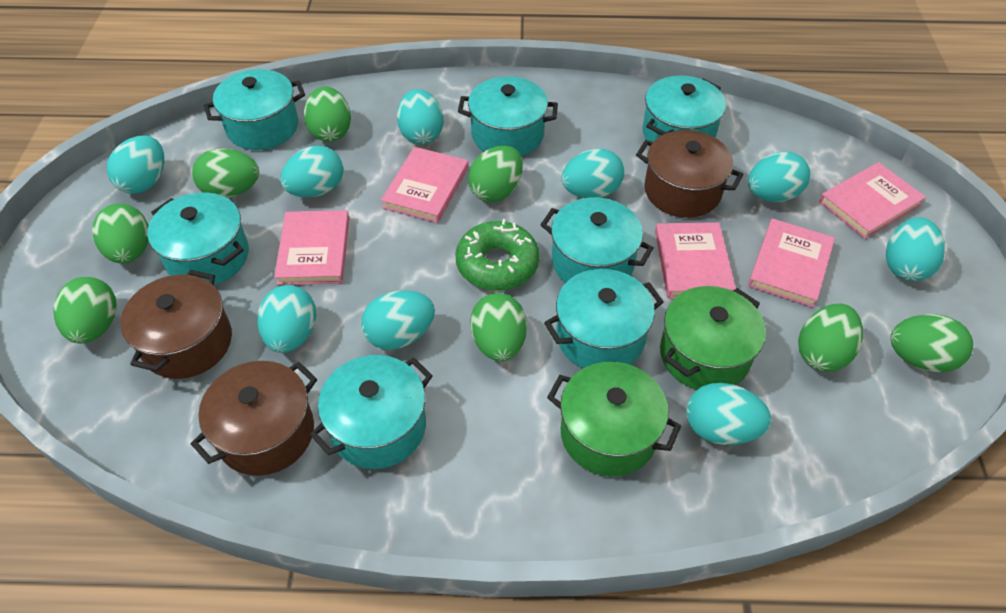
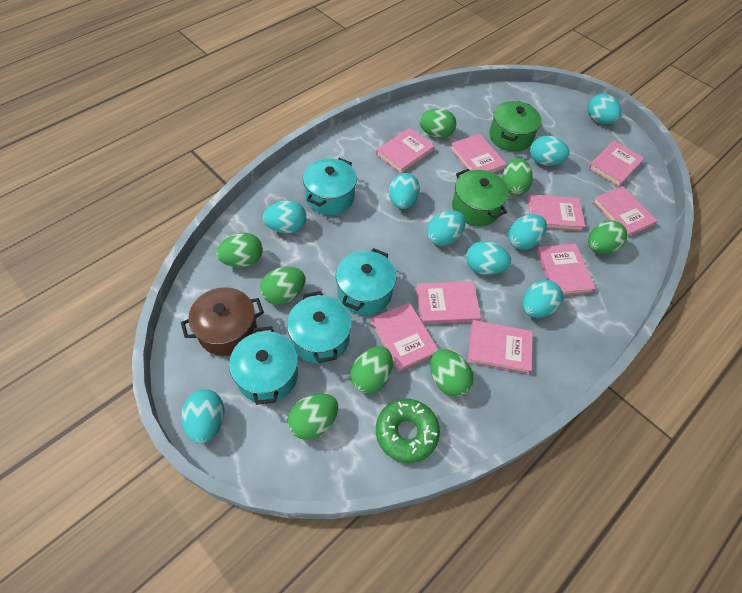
brown pot: [120,270,232,379] [191,361,317,476] [636,130,743,218] = 3 -> [181,287,264,356] = 1
pink book: [274,210,349,285] [381,147,469,223] [655,222,736,298] [748,218,835,308] [819,162,926,239] = 5 -> [371,302,439,372] [376,128,435,173] [416,281,481,324] [450,134,507,173] [467,320,533,374] [527,194,585,231] [536,244,596,296] [588,141,644,187] [593,186,657,237] = 9
turquoise pot: [147,192,249,285] [204,69,305,150] [310,355,433,469] [458,76,558,156] [540,197,654,283] [544,269,663,368] [642,75,726,142] = 7 -> [229,326,298,405] [287,291,352,364] [303,158,357,215] [336,248,397,315] = 4

